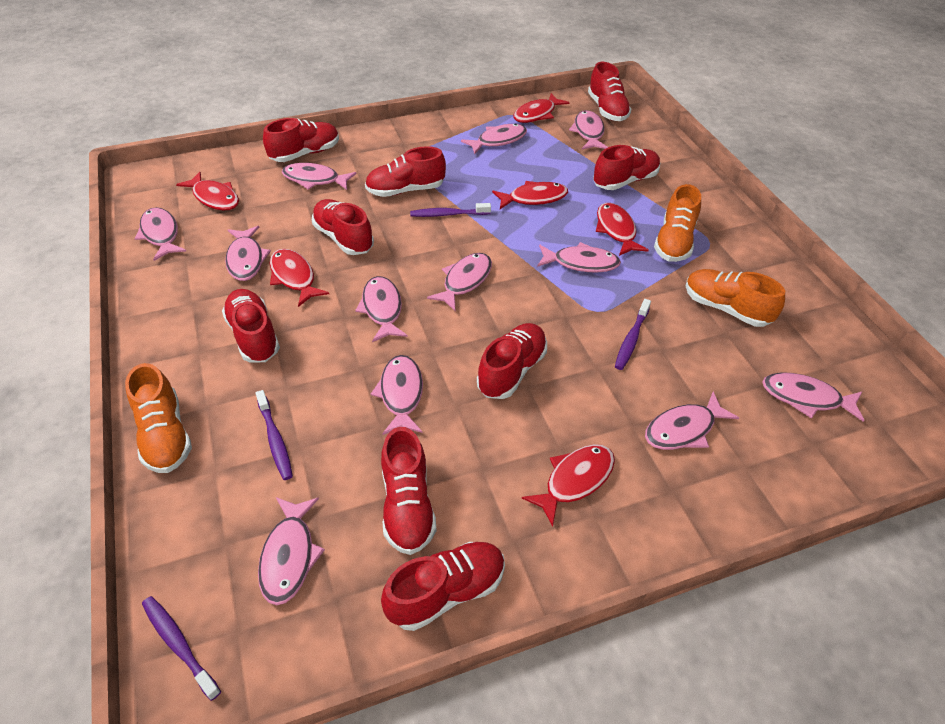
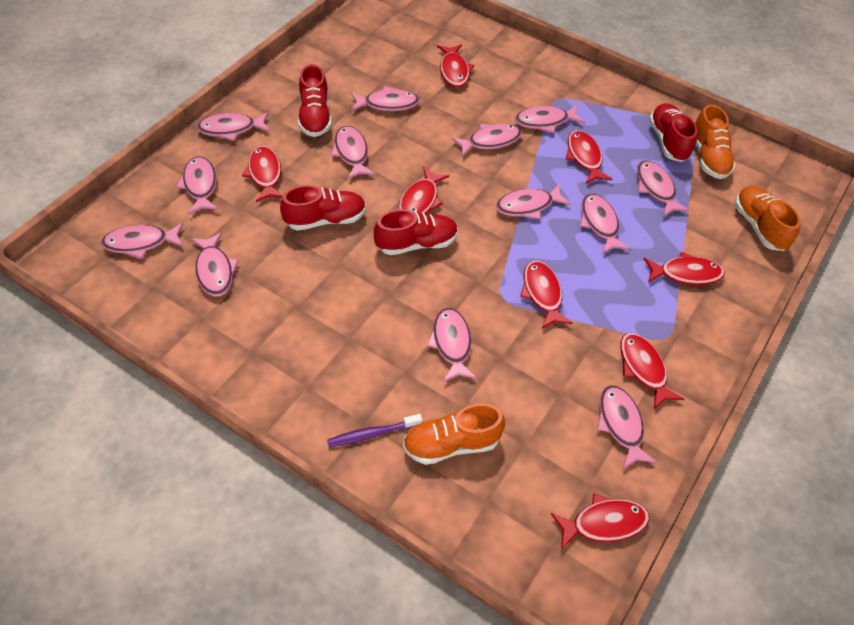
pink fish: [134,207,186,261] [225,226,271,281] [258,497,325,605] [282,163,356,190] [355,276,408,342] [371,355,423,435] [427,253,492,311] [461,124,527,154] [537,242,621,273] [569,110,608,149] [645,391,739,450] [762,372,864,422] = 12 -> [101,223,183,259] [176,156,219,214] [191,232,239,296] [197,112,270,141] [330,126,375,180] [351,87,420,111] [427,308,477,382] [451,124,522,157] [496,184,571,219] [515,105,585,133] [580,194,631,254] [597,385,657,469] [637,161,689,217] = 13
purple toothbrush: [142,596,221,701] [255,390,293,480] [410,203,491,217] [615,299,651,370] = 4 -> [327,414,422,447] = 1
red fish: [176,172,239,211] [270,249,329,307] [492,181,568,209] [513,93,569,123] [522,444,615,527] [596,203,649,256] = 6 -> [242,146,283,202] [398,166,449,214] [437,44,474,88] [520,260,573,329] [551,494,650,550] [566,130,613,184] [620,333,684,409] [644,251,725,285] = 8
red shoe: [222,289,280,363] [263,118,339,162] [312,199,374,255] [365,146,446,197] [381,427,437,555] [381,542,505,631] [477,323,547,399] [588,62,631,121] [593,145,660,190] = 9 -> [280,185,366,231] [298,64,332,137] [374,209,458,255] [649,103,697,162] = 4

